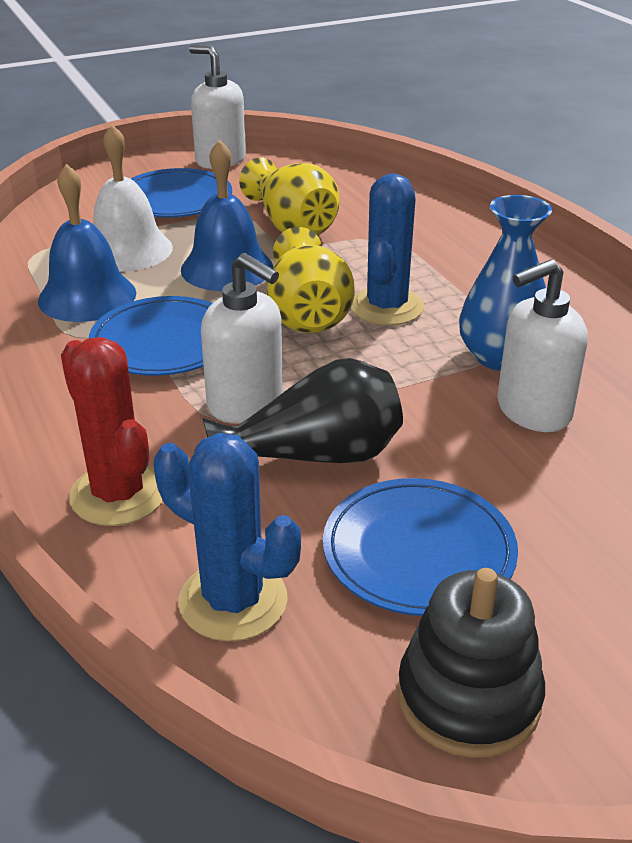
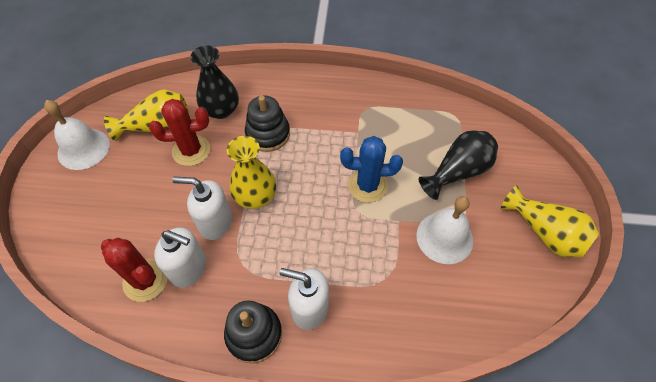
black stacking toy: [398,568,545,758] = 1 -> [224,300,282,364] [245,95,290,152] = 2
black vase: [202,358,403,463] = 1 -> [190,45,239,119] [419,130,498,200] = 2
blue bell: [38,164,136,322] [181,140,273,291] = 2 -> none = 0
blue cactus: [153,433,301,641] [351,174,424,325] = 2 -> [340,136,403,203] = 1
blue plate: [89,296,213,376] [131,168,232,217] [323,478,518,616] = 3 -> none = 0
blue vase: [459,195,552,371] = 1 -> none = 0
red cactus: [61,337,163,526] = 1 -> [101,238,168,302] [149,99,210,166] = 2
white bell: [93,124,173,272] = 1 -> [44,100,110,170] [416,196,473,264] = 2
yellow vase: [239,157,339,236] [267,227,354,333] = 2 -> [104,89,189,141] [227,136,276,209] [501,185,599,257] = 3

